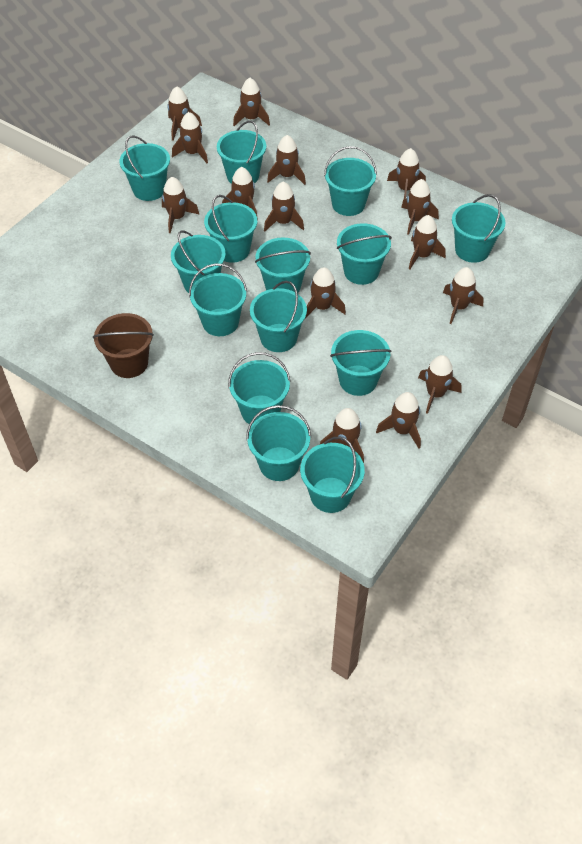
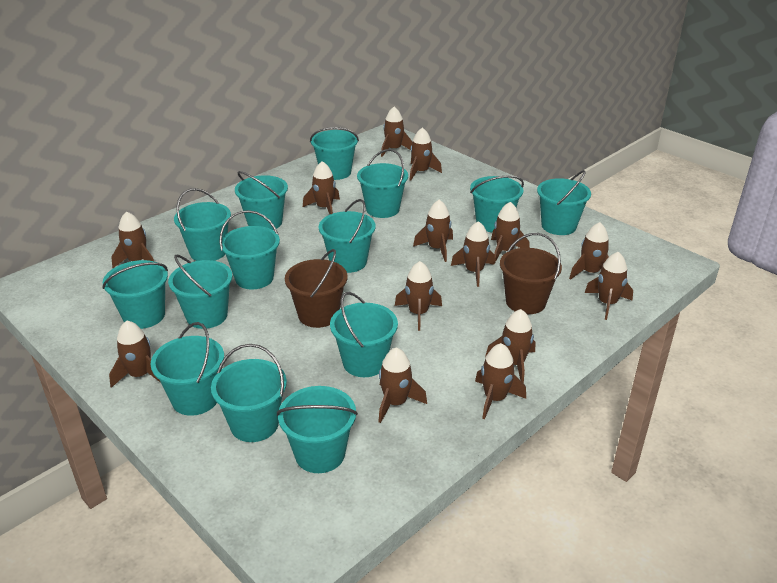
brown bucket: [93,313,154,378] = 1 -> [285,249,348,328] [500,233,562,314] = 2
brown rocket: [162,177,200,233] [167,86,202,141] [172,112,208,163] [222,167,258,220] [233,78,270,126] [264,182,304,231] [267,135,306,185] [304,267,346,320] [320,408,364,463] [376,392,421,449] [387,148,426,199] [401,179,439,235] [409,215,446,269] [418,355,462,414] [443,267,484,324] = 15 -> [109,320,161,388] [112,211,154,268] [303,161,340,214] [378,347,427,423] [381,107,413,157] [395,261,442,331] [410,127,442,181] [413,200,453,262] [451,221,495,287] [475,343,526,419] [485,309,535,384] [491,202,530,262] [569,222,609,280] [585,252,633,320] = 14

